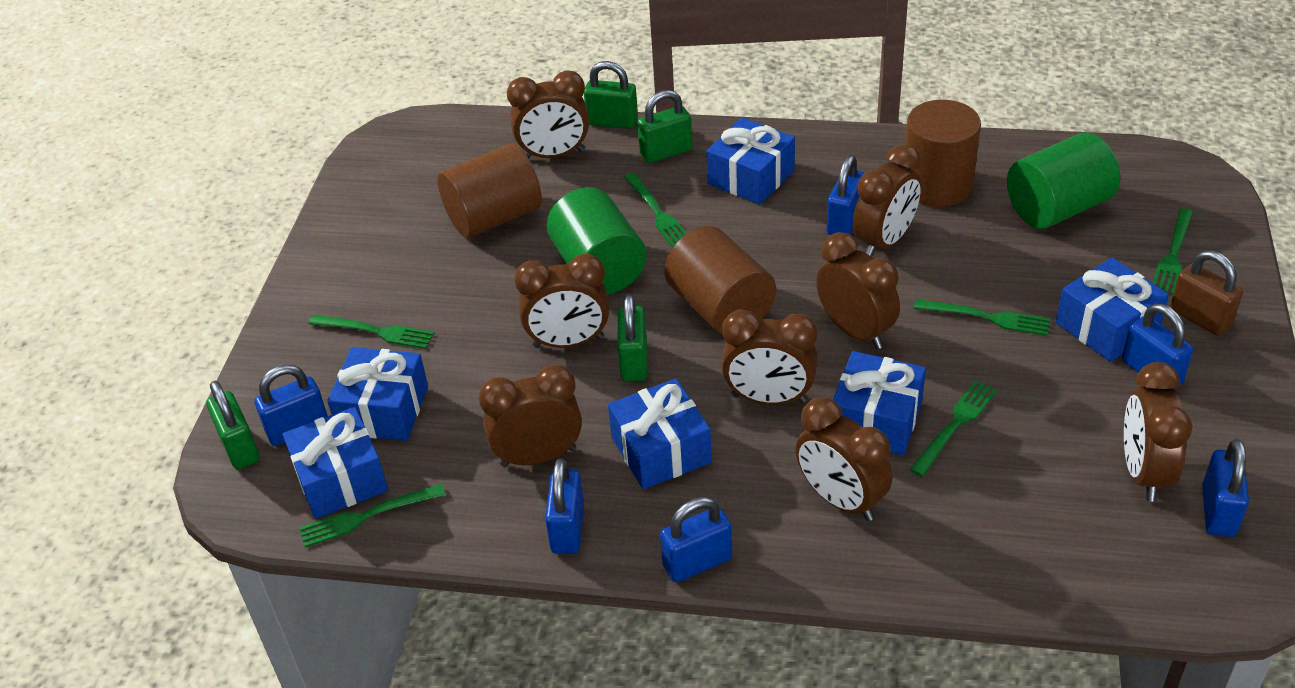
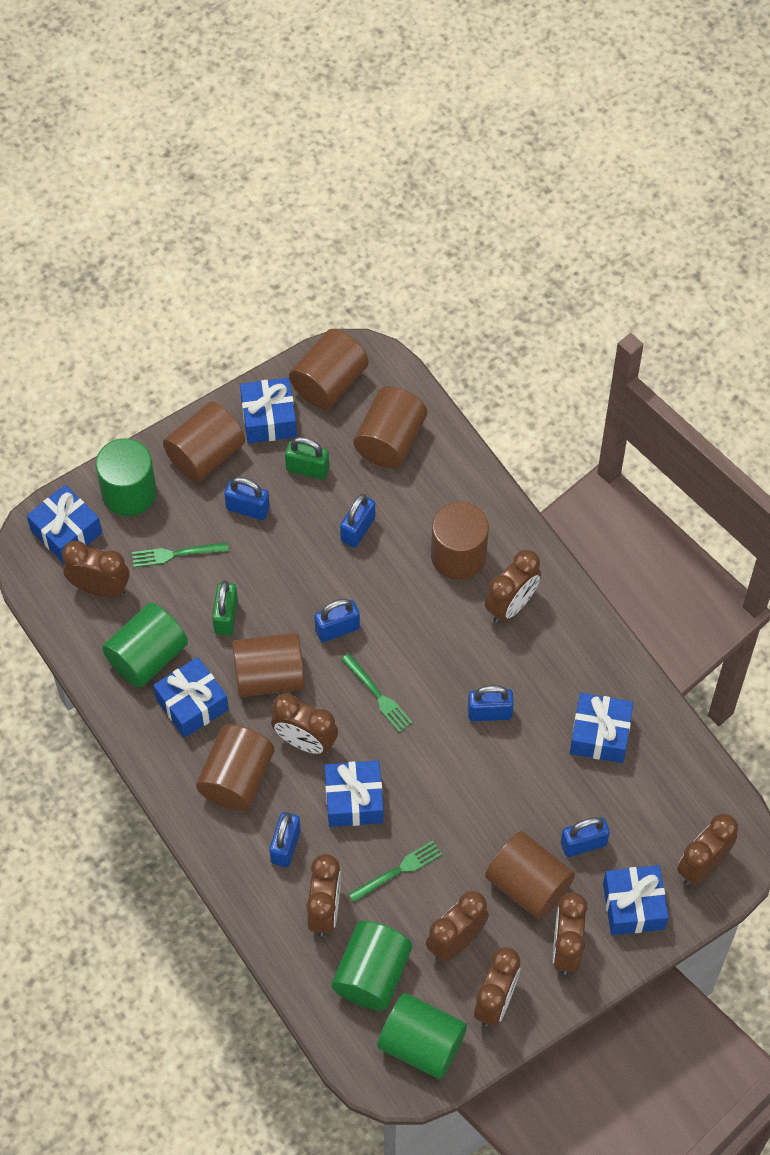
brown cylinder: [438,143,542,238] [664,226,776,335] [905,100,981,207] = 3 -> [163,401,245,482] [196,724,275,811] [232,633,305,697] [289,329,369,410] [353,386,427,468] [431,502,489,580] [485,831,575,919] = 7
brown padlock: [1170,250,1243,336] = 1 -> none = 0
green cylinder: [547,187,647,294] [1007,132,1120,229] = 2 -> [96,438,157,516] [102,603,188,688] [332,921,412,1010] [377,993,467,1079] = 4
green fork: [299,484,446,547] [308,315,434,349] [624,173,687,248] [909,380,997,477] [914,299,1050,336] [1152,208,1193,294] = 6 -> [132,543,229,567] [341,653,413,732] [349,841,442,903] = 3
green padlock: [206,381,259,470] [584,61,638,129] [618,293,647,381] [637,90,692,163] = 4 -> [212,581,238,636] [285,437,329,480] = 2

